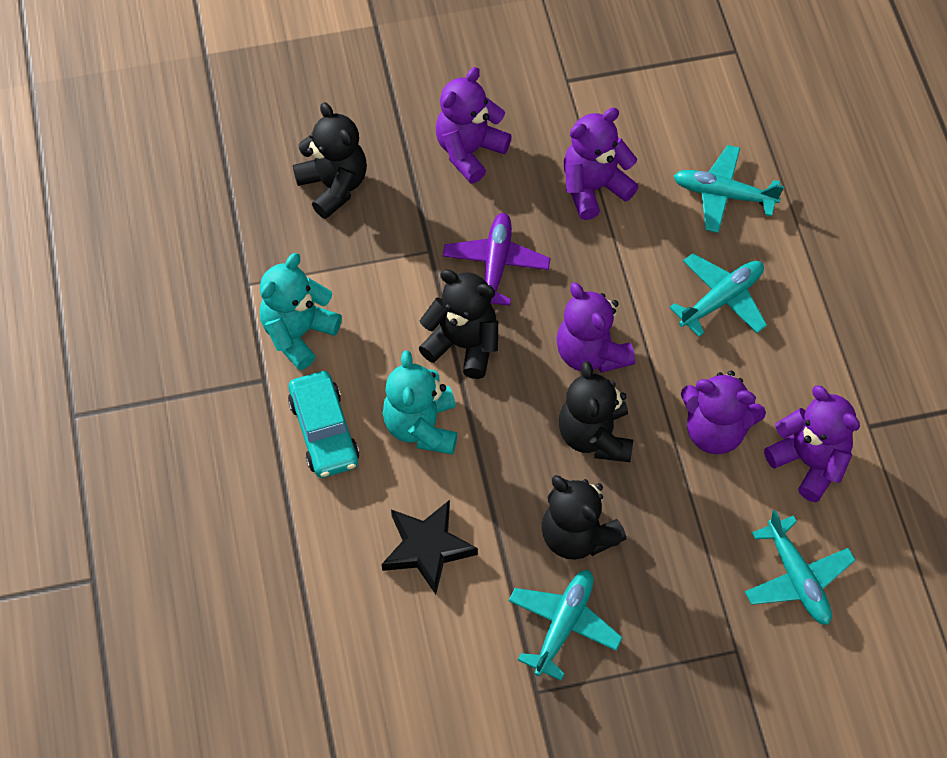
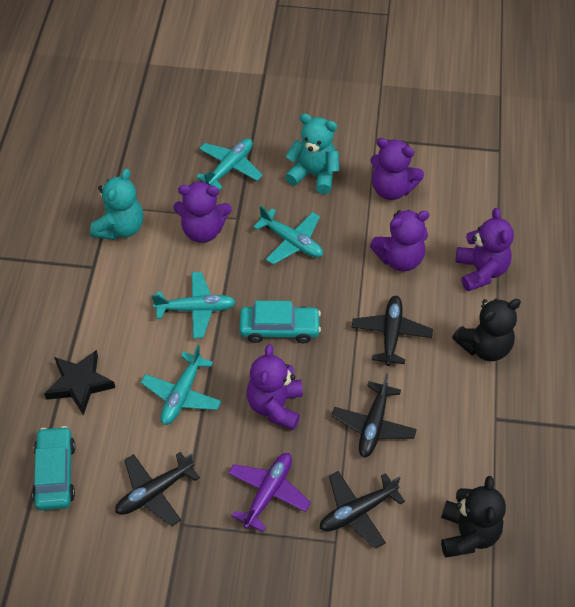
black plane: none = 0 -> [115,452,200,526] [320,471,405,548] [332,373,417,458] [352,296,433,366] = 4
black teddy bear: [293,102,367,219] [419,269,498,379] [542,475,626,560] [559,361,633,462] = 4 -> [441,476,506,558] [452,298,521,361] = 2
turquoise car: [288,371,359,478] = 1 -> [32,426,76,510] [240,301,321,343] = 2

